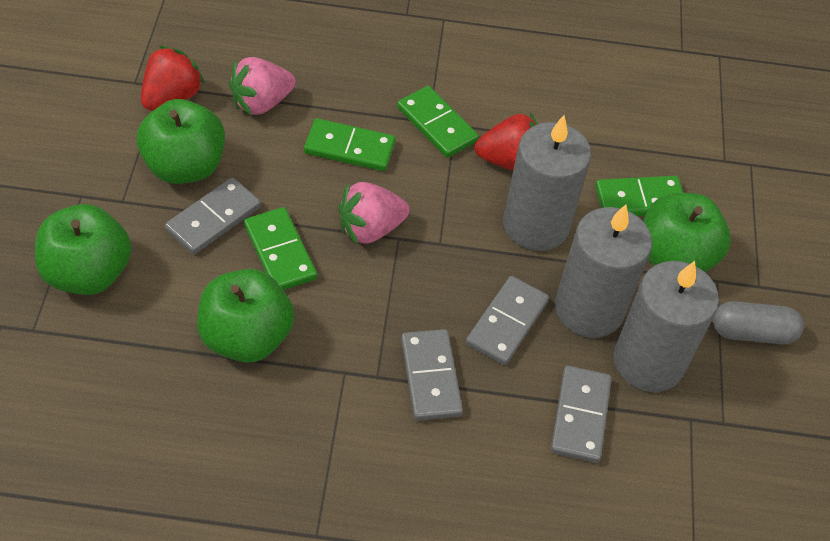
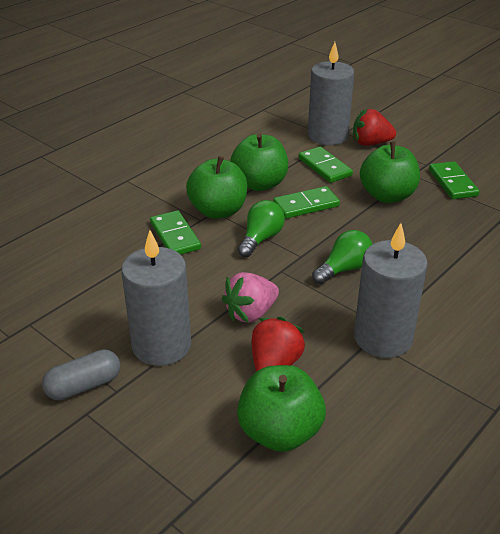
green light bulb: none = 0 -> [238,200,285,257] [312,230,372,284] = 2
grey domino: [165,177,261,255] [401,329,463,421] [466,276,549,365] [551,366,612,463] = 4 -> none = 0
pink strawberry: [229,57,296,115] [338,182,410,245] = 2 -> [222,272,279,323] = 1

